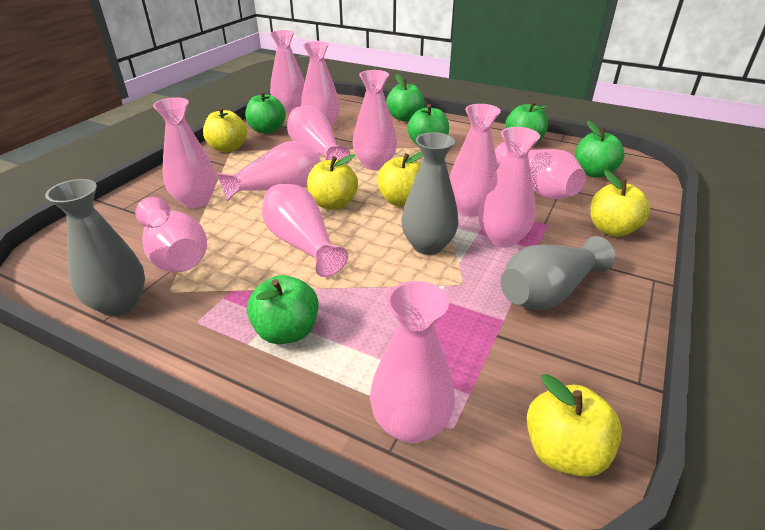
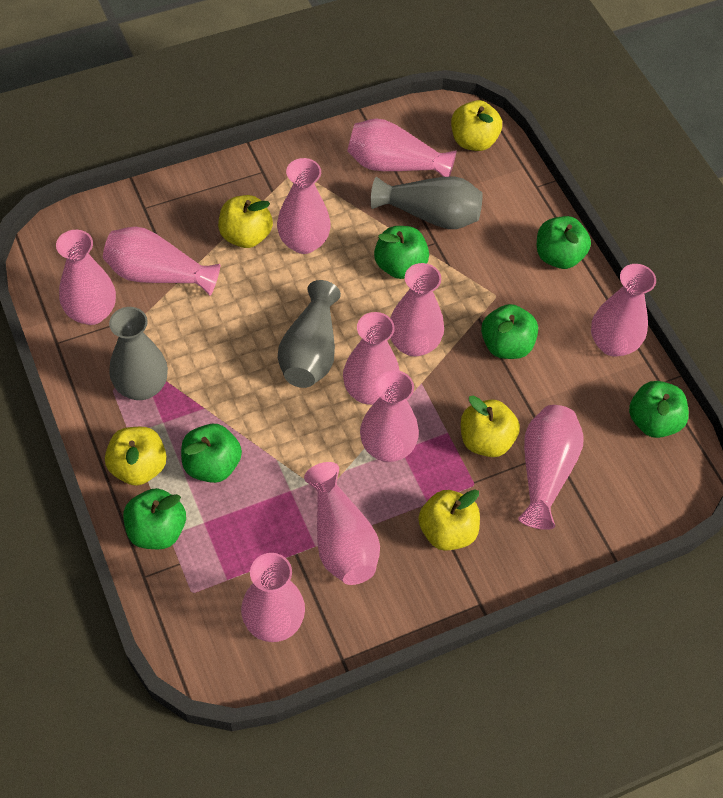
pink vase: [135,197,207,272] [153,97,216,208] [217,141,321,202] [262,184,348,277] [270,30,305,114] [287,105,350,164] [301,41,340,127] [353,70,397,170] [370,281,455,443] [449,104,501,217] [478,127,540,248] [495,142,586,200] = 12 -> [56,230,116,325] [103,227,220,296] [241,553,305,642] [277,158,331,254] [304,462,380,585] [343,312,399,405] [347,118,457,177] [360,370,419,462] [390,263,444,357] [518,405,584,530] [591,264,656,357] = 11

